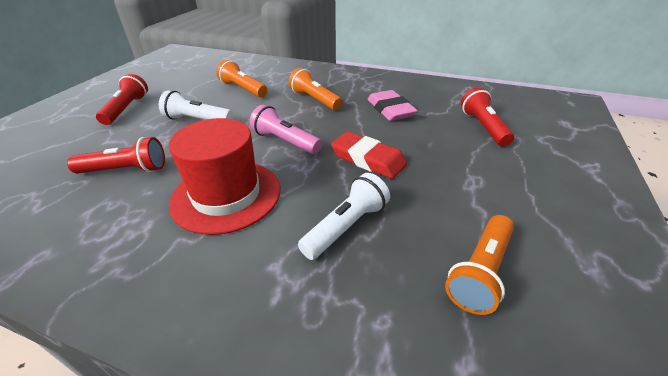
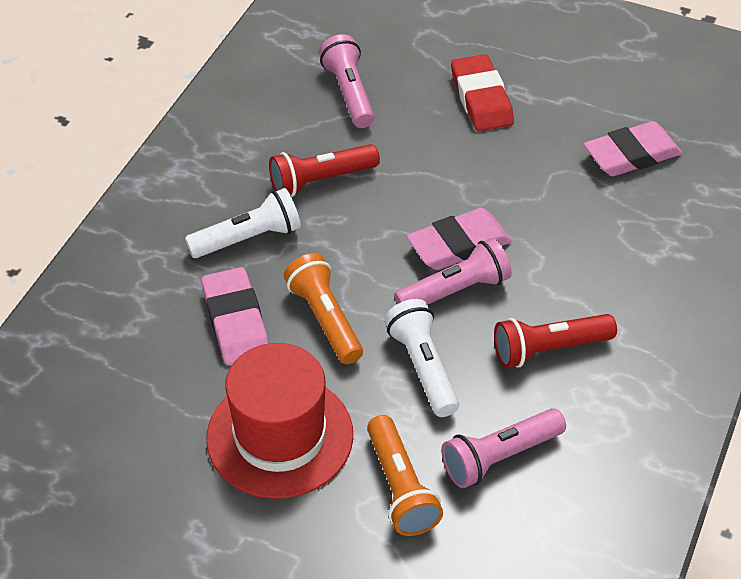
orange flashlight: [216,60,267,97] [288,68,343,110] [445,215,514,315] = 3 -> [284,253,363,364] [367,415,443,536] = 2
pink eraser: [368,90,418,121] = 1 -> [202,267,269,365] [407,208,512,270] [584,121,682,176] = 3
pink flashlight: [250,105,322,154] = 1 -> [319,34,375,128] [394,238,512,305] [441,408,566,488] = 3
red flashlight: [67,137,165,174] [96,74,148,125] [461,87,514,147] = 3 -> [269,144,380,197] [494,314,617,368] = 2

